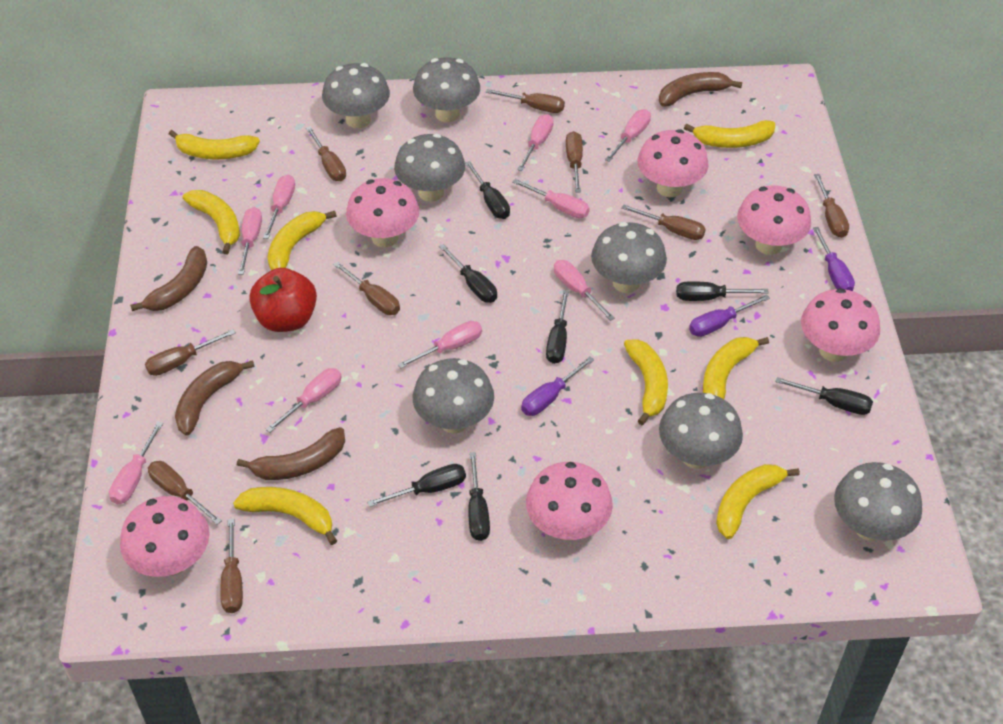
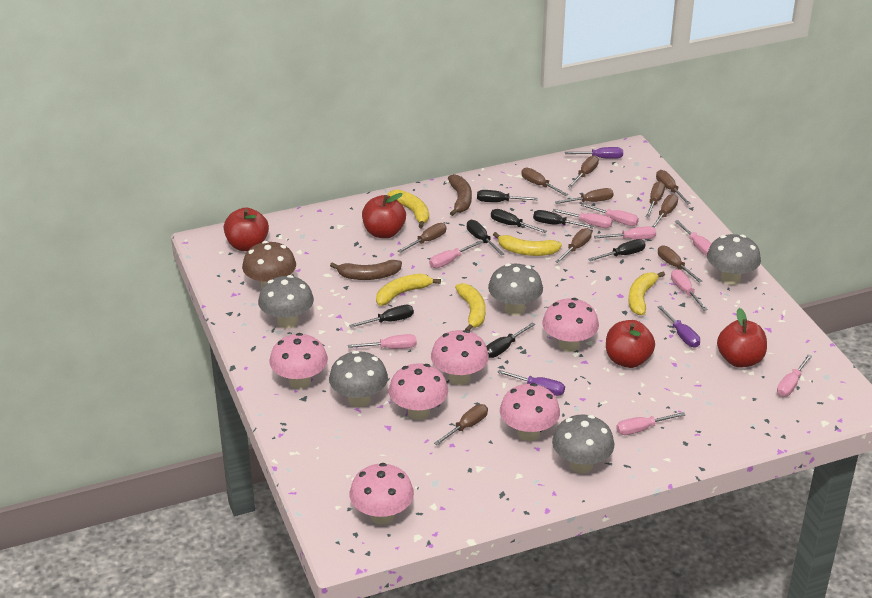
brown banana: [130,246,207,311] [175,360,255,436] [237,427,345,480] [659,72,742,106] = 4 -> [330,260,402,280] [448,174,472,216] = 2
brown mushroom: none = 0 -> [242,241,296,289] = 1
brown screwdriver: [145,329,236,376] [148,461,222,525] [220,519,243,613] [306,126,346,181] [333,262,400,315] [485,89,565,113] [566,131,583,193] [622,204,706,240] [814,174,849,238] = 9 -> [397,223,447,253] [434,404,488,446] [521,168,568,196] [555,188,614,204] [555,228,592,263] [568,156,599,188] [646,181,665,218] [652,194,678,228] [656,170,691,205] [658,245,702,282] = 10
grey mushroom: [322,63,390,128] [394,134,465,202] [413,57,480,122] [413,358,494,433] [591,222,667,293] [659,393,743,469] [834,462,922,541] = 7 -> [258,275,314,328] [329,351,388,407] [488,263,543,316] [552,415,615,473] [707,234,761,285] = 5
red apple: [249,268,317,332] = 1 -> [224,207,269,251] [362,193,406,238] [606,320,655,368] [717,308,767,368] = 4
yellow banana: [169,130,260,159] [183,190,240,254] [233,487,337,545] [268,211,336,270] [624,339,668,425] [684,120,775,148] [703,337,769,399] [716,464,800,539] = 8 -> [376,274,441,306] [387,189,429,228] [455,283,486,331] [493,232,562,256] [628,272,665,315] = 5

